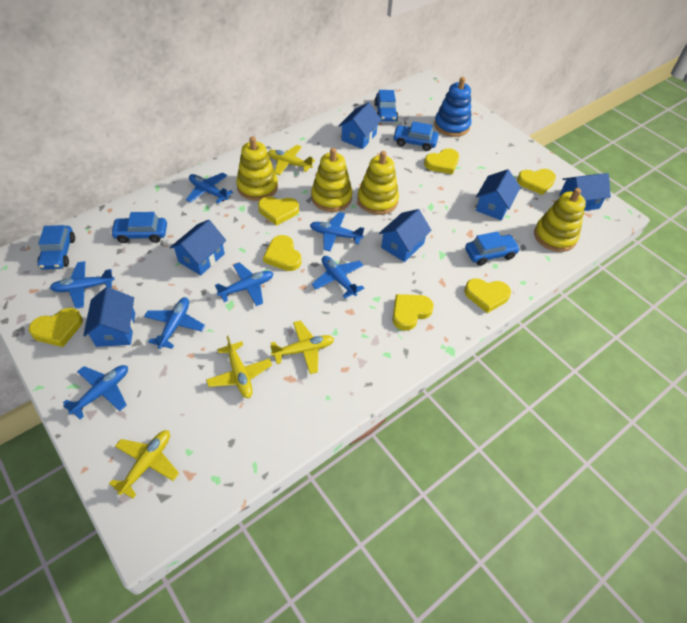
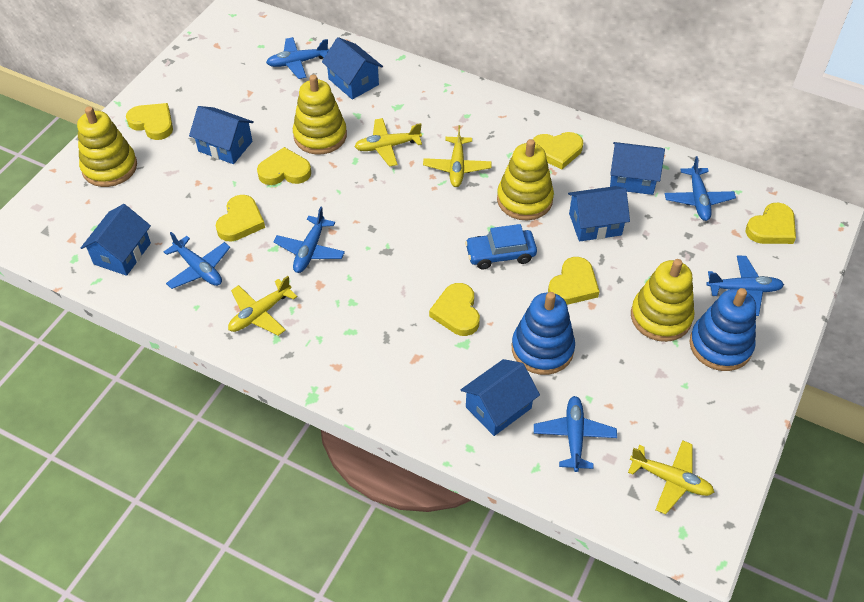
blue car: [37,225,75,270] [110,212,167,243] [374,90,398,122] [393,121,438,151] [465,231,520,266] = 5 -> [465,224,537,269] = 1
blue plane: [50,261,115,308] [63,365,128,419] [144,297,205,349] [186,173,233,203] [215,262,273,306] [310,212,364,251] [312,256,364,298] = 7 -> [164,232,230,289] [266,37,329,79] [274,207,345,273] [534,396,617,472] [665,156,736,221] [707,256,784,316] = 6
blue stacking toy: [434,77,472,137] = 1 -> [512,292,575,375] [690,288,756,371] = 2

